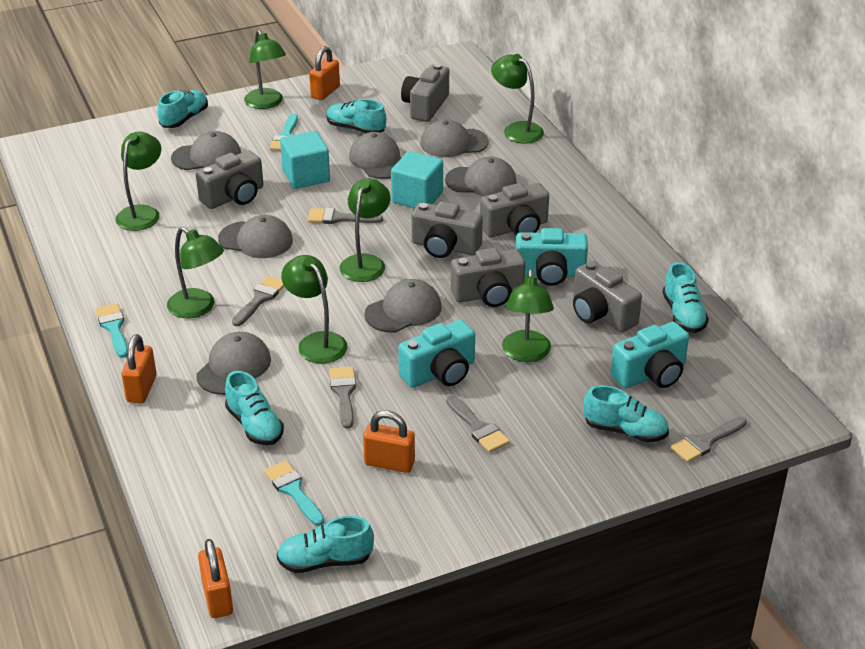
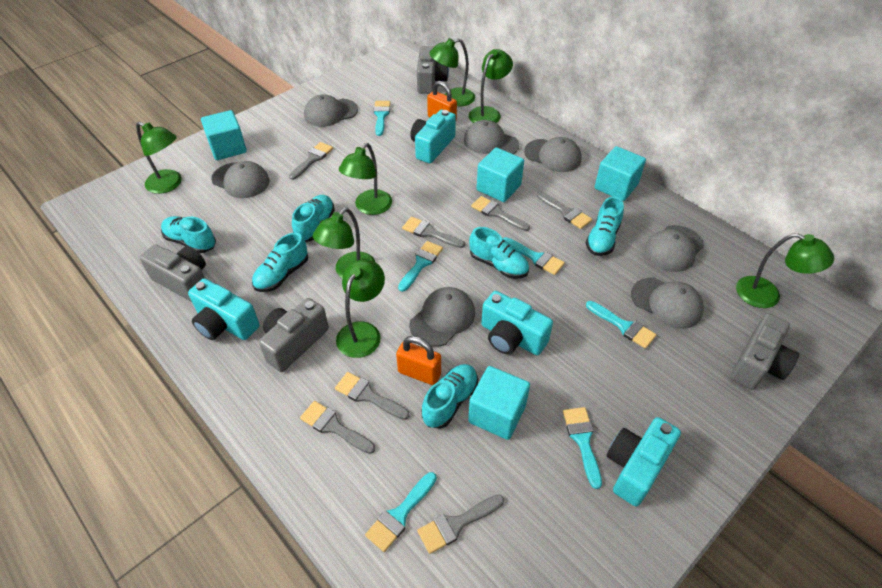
grey brush: [232,276,284,326] [308,208,383,224] [330,367,356,429] [446,395,510,453] [671,416,747,462] = 5 -> [289,142,333,180] [300,401,375,454] [335,372,409,420] [402,217,465,248] [417,494,504,554] [471,196,530,231] [536,191,592,229] = 7
grey camera: [196,150,263,209] [401,64,449,122] [412,202,483,258] [451,248,526,307] [480,183,549,237] [573,261,642,333] = 6 -> [140,244,206,302] [259,298,329,372] [417,46,449,94] [731,313,799,390] = 4
orange padlock: [121,334,157,403] [198,539,233,618] [309,46,340,100] [363,410,415,473] = 4 -> [396,336,441,385] [427,81,457,120] = 2
turquoise brush: [95,303,128,358] [264,460,324,526] [270,113,298,151] = 3 -> [365,472,437,552] [374,101,390,136] [398,241,443,292] [502,237,565,275] [563,407,602,489] [586,301,656,349] = 6
turquoise camera: [398,320,475,388] [515,228,588,286] [611,322,689,389] = 3 -> [188,278,260,340] [410,110,456,163] [481,291,553,355] [607,417,681,507] = 4
turquoise cube: [280,131,330,189] [391,151,443,208] = 2 -> [201,110,247,160] [468,366,530,440] [477,148,524,202] [595,146,646,201] = 4

